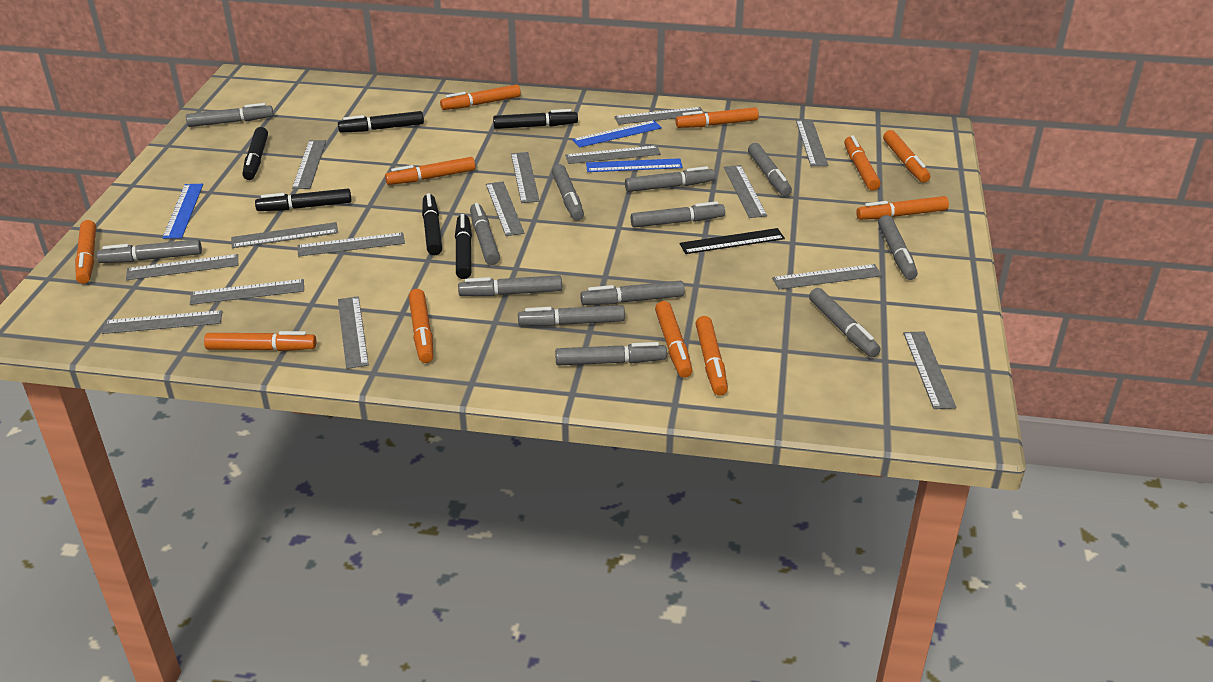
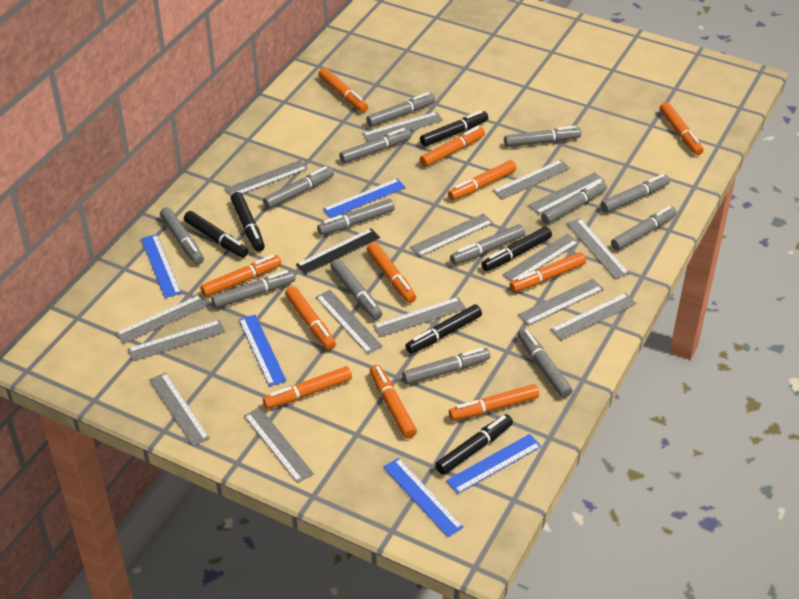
blue ruler: [162,184,203,239] [572,120,662,148] [586,158,683,172] = 3 -> [141,234,182,298] [239,315,286,386] [323,179,406,218] [383,458,464,537] [446,434,541,494] = 5
grey marker: [96,239,202,263] [186,103,274,127] [458,275,562,296] [470,203,500,265] [518,305,625,326] [552,164,584,221] [555,342,667,365] [580,281,685,305] [625,166,715,192] [631,201,725,228] [748,143,792,196] [809,288,881,357] [878,215,918,280] = 13 -> [160,207,204,265] [211,270,295,309] [263,166,334,209] [317,199,395,235] [330,259,382,320] [339,128,411,163] [366,92,435,127] [402,347,490,385] [450,224,525,265] [504,126,581,147] [518,328,573,398] [541,180,607,224] [601,174,670,213] [611,206,677,251] = 14

